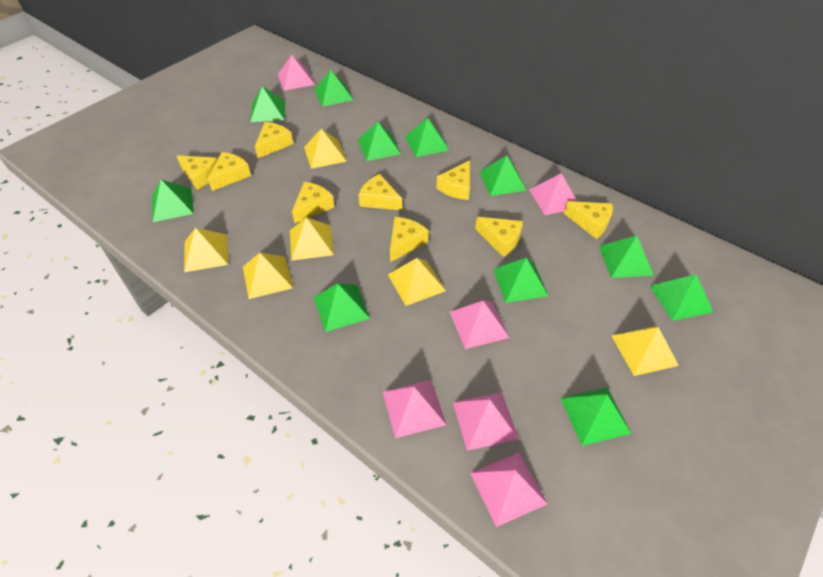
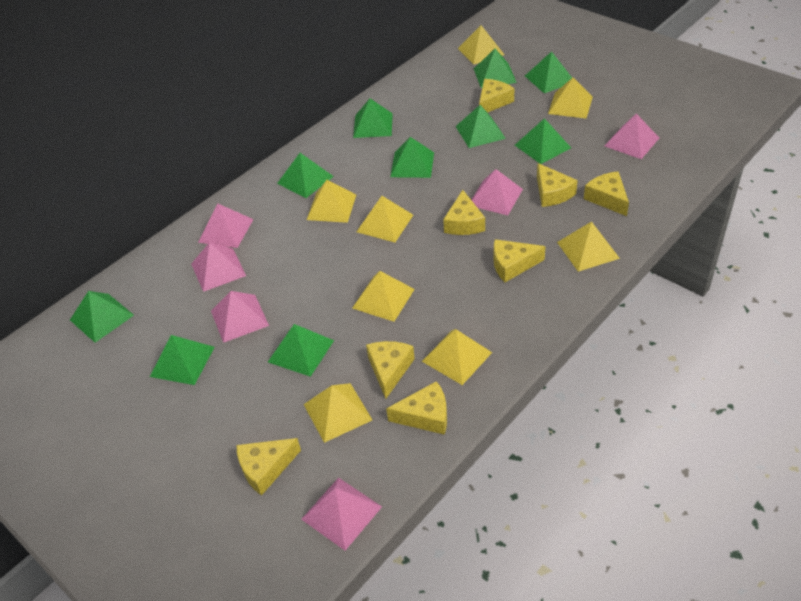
green pyramid: [152,179,194,222] [250,86,285,122] [314,70,353,107] [314,283,370,332] [358,122,401,161] [405,118,449,157] [479,155,527,196] [493,258,548,303] [560,387,631,446] [599,235,654,278] [650,274,713,321] = 11 -> [70,291,134,343] [150,335,215,385] [268,324,334,377] [277,153,334,198] [353,99,393,138] [390,137,434,178] [455,105,506,148] [474,49,517,88] [515,118,571,164] [525,51,572,93] = 10
yellow cheese: [177,155,217,190] [208,152,251,191] [255,122,293,158] [292,182,334,223] [359,174,402,211] [390,217,429,262] [436,160,470,200] [475,217,523,257] [564,201,613,239] = 9 -> [237,438,301,496] [366,341,415,399] [386,381,447,435] [443,190,485,235] [479,79,514,113] [494,239,545,282] [537,163,578,207] [584,171,629,216] = 8
yellow pyramid: [184,228,228,272] [243,253,293,299] [290,217,334,261] [304,129,347,169] [388,258,446,306] [612,326,679,376] = 6 -> [304,383,372,443] [307,180,356,223] [352,271,415,322] [357,196,413,242] [422,329,492,385] [458,25,505,65] [548,78,593,119] [557,221,620,272] = 8

